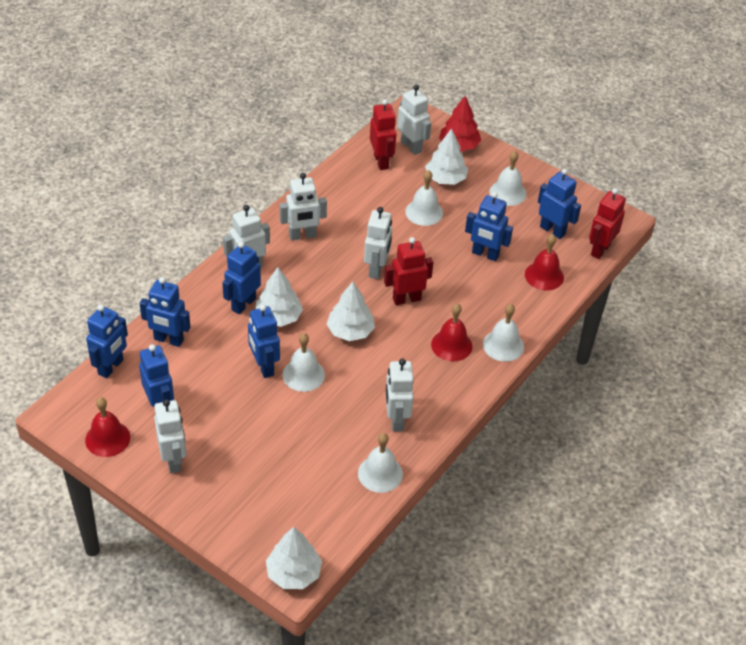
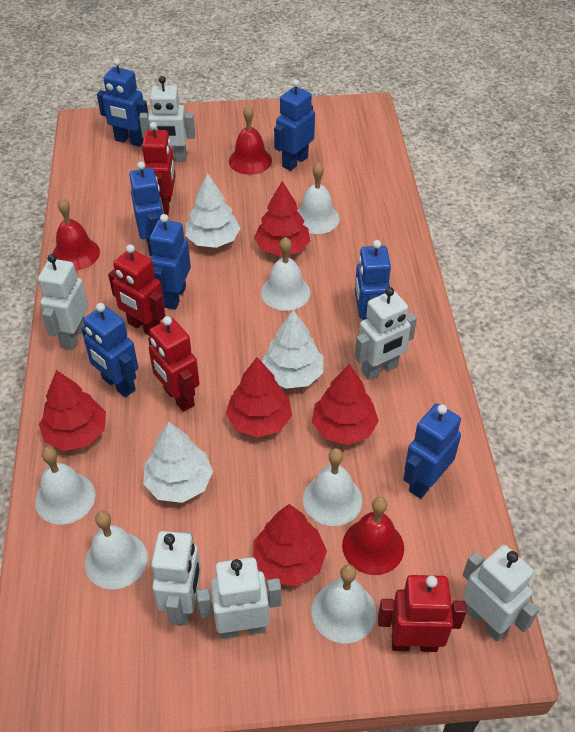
red robot: [370,99,396,170] [384,237,433,305] [589,188,626,259] = 3 -> [108,244,165,336] [142,122,176,215] [148,316,199,412] [378,575,467,652] = 4
red tree: [439,96,481,151] = 1 -> [39,370,106,451] [226,357,292,438] [253,504,327,586] [254,181,310,256] [312,364,379,445] = 5
white bell: [282,333,325,392] [358,433,403,493] [405,170,443,226] [483,304,524,362] [489,151,527,206] = 5 -> [35,447,95,525] [85,511,148,589] [261,237,310,311] [297,162,340,234] [303,448,363,526] [311,564,376,643] = 6
white tree: [255,267,303,327] [266,527,322,589] [326,282,375,341] [425,128,468,185] = 4 -> [143,421,213,503] [185,173,240,248] [261,310,323,389] = 3

